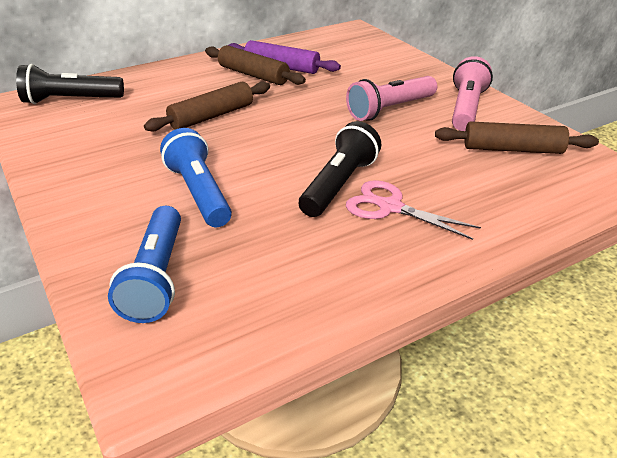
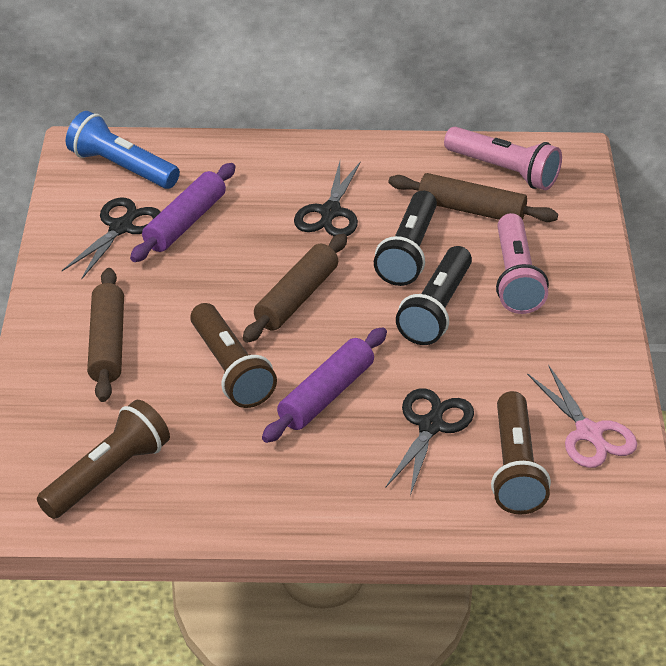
black scissors: none = 0 -> [62,197,161,280] [294,161,361,236] [385,388,474,496] = 3
blue flashlight: [108,206,181,323] [160,128,232,227] = 2 -> [66,111,180,189] = 1
brown flashlight: none = 0 -> [37,400,170,519] [190,303,277,408] [491,391,551,515] = 3
purple rolling pin: [229,40,341,74] = 1 -> [130,163,235,262] [262,327,387,443] = 2

